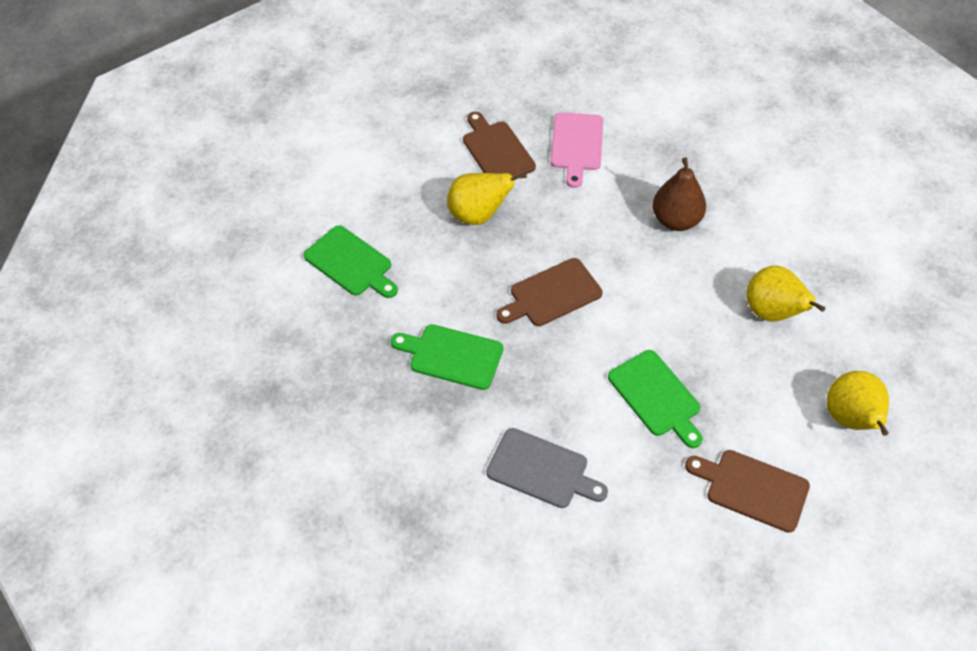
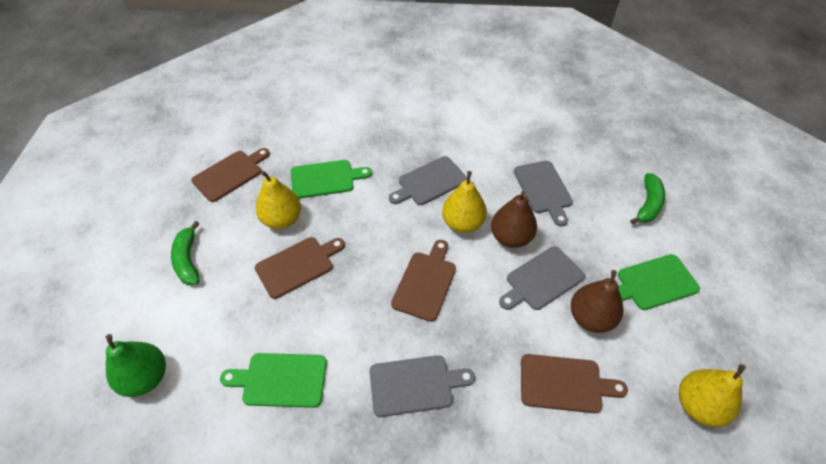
brown cutting board: [463,112,536,177] [496,258,602,326] [685,450,810,533] = 3 -> [191,148,270,202] [255,237,345,299] [391,240,456,322] [521,354,628,413] = 4
brown pear: [653,157,706,231] = 1 -> [491,191,537,248] [571,270,623,333] = 2
green banana: none = 0 -> [171,221,200,285] [630,173,665,224] = 2
green pear: none = 0 -> [106,334,166,397] = 1
grey cutting board: [486,428,608,508] = 1 -> [369,355,475,417] [389,156,467,205] [499,246,585,310] [514,161,573,227] = 4
pink cutting board: [551,112,603,188] = 1 -> none = 0

